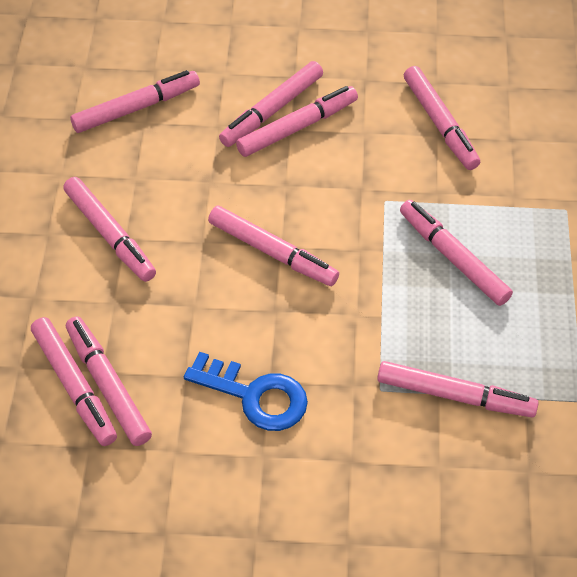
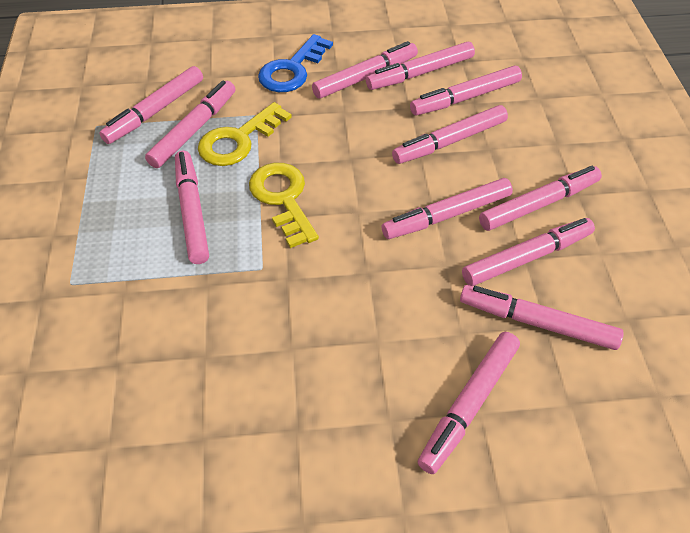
pink marker: [31,317,117,446] [63,177,156,282] [66,316,152,446] [70,70,200,133] [208,206,339,286] [219,61,323,147] [236,86,358,157] [377,361,539,417] [400,200,513,306] [404,66,480,170] = 10 -> [99,66,203,144] [145,80,235,168] [175,151,209,264] [312,41,418,99] [366,42,475,90] [382,178,513,239] [392,105,508,164] [410,66,522,115] [418,332,520,474] [460,285,624,350] [462,218,595,286] [479,166,602,231] = 12
yellow key: none = 0 -> [198,102,292,166] [249,163,319,248] = 2

